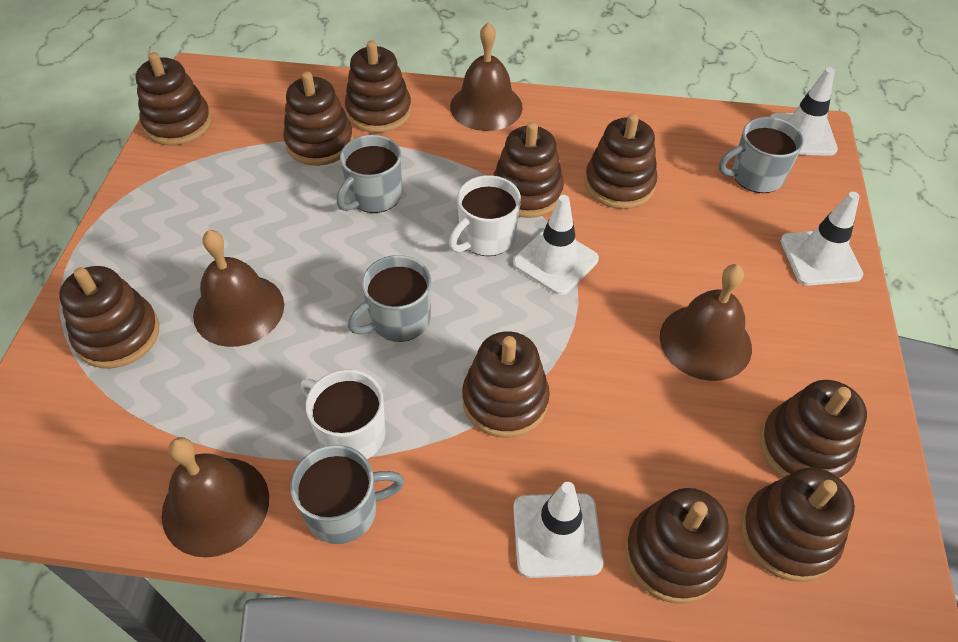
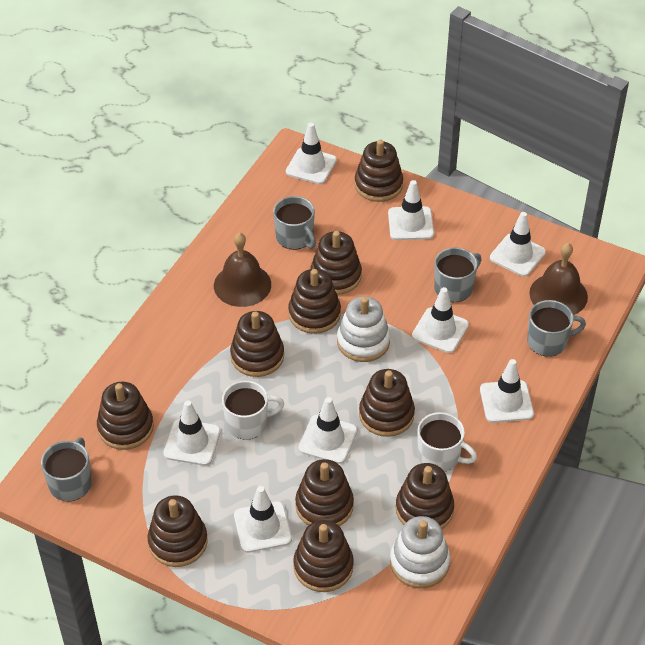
brown bell: [162,437,269,558] [193,230,284,347] [450,22,523,131] [660,264,752,381] = 4 -> [214,233,271,307] [529,243,588,315] = 2
white stacking toy: none = 0 -> [337,296,390,362] [390,516,450,588] = 2
white traffic cone: [513,195,599,295] [513,482,603,578] [770,67,838,156] [781,192,863,286] = 4 -> [163,400,221,466] [234,486,292,553] [286,123,337,184] [299,397,357,464] [388,180,434,240] [412,287,469,353] [480,359,534,423] [490,212,546,276] = 8

